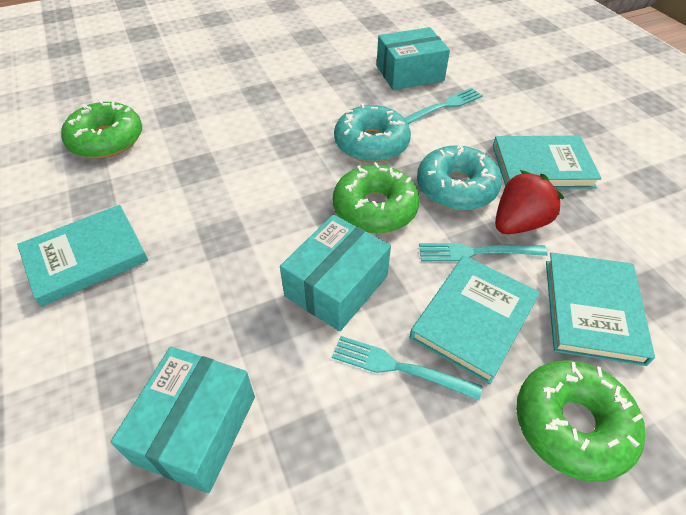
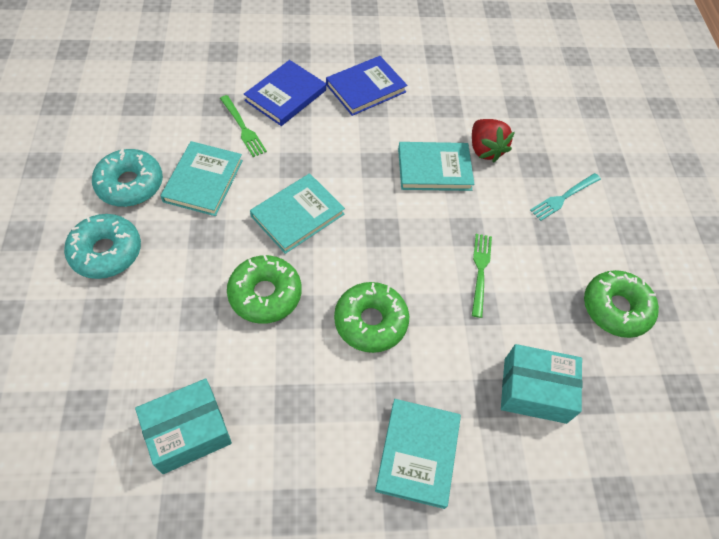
blue book: none = 0 -> [244,60,326,126] [326,56,407,116] = 2
green fork: none = 0 -> [220,95,267,157] [472,234,492,318] = 2
turquoise box: [111,347,255,493] [280,215,391,331] [377,27,450,90] = 3 -> [135,379,232,474] [501,344,582,424] = 2
turquoise fork: [332,336,483,400] [405,88,483,124] [419,243,548,261] = 3 -> [530,173,601,221] = 1

